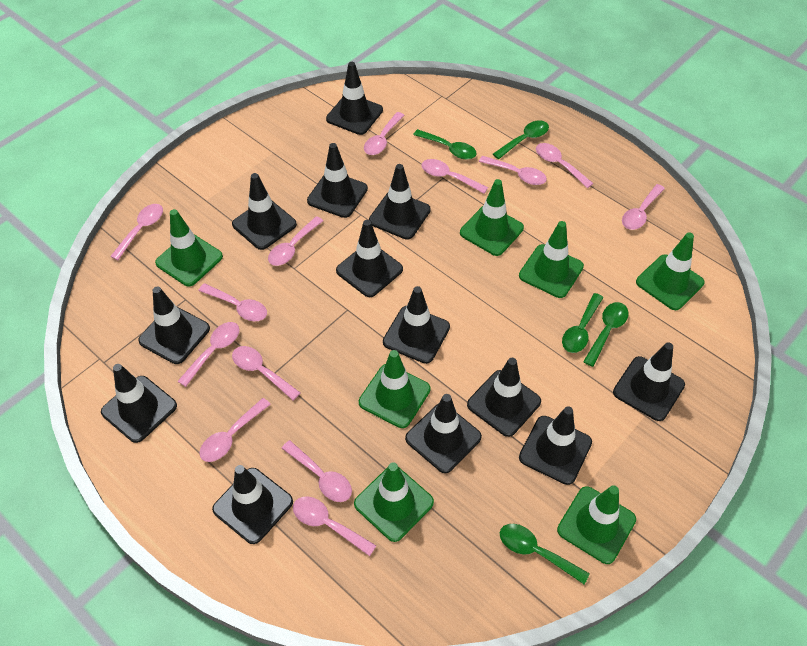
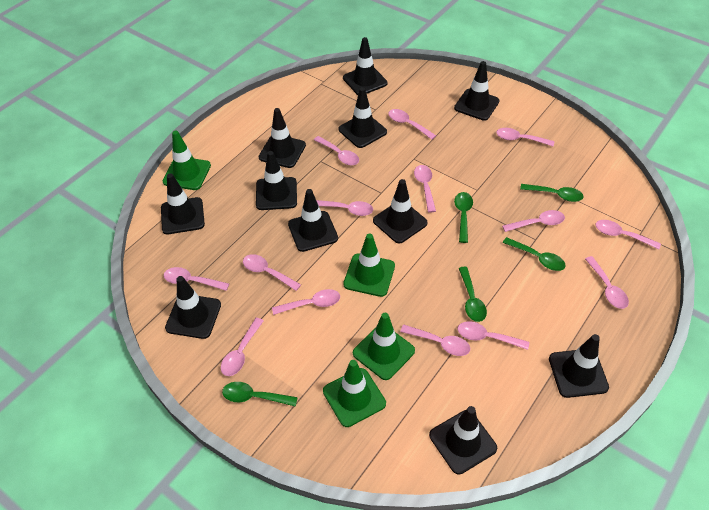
black traffic cone: [101,364,177,443] [138,286,210,364] [212,465,293,544] [232,173,297,250] [307,143,368,218] [326,62,383,135] [336,220,403,297] [369,164,431,240] [383,286,450,364] [405,394,482,473] [467,358,541,437] [519,407,592,485] [613,342,685,421] = 13 -> [161,173,205,234] [165,276,221,339] [256,151,297,210] [259,108,306,168] [288,189,338,252] [339,87,387,148] [343,37,387,95] [373,179,428,243] [429,406,497,474] [454,61,500,121] [549,334,609,398] = 11
green traffic cone: [155,209,223,286] [354,463,434,542] [359,350,431,428] [460,179,524,256] [519,221,584,298] [557,485,636,564] [636,233,704,310] = 7 -> [163,131,211,190] [323,360,386,427] [343,233,395,297] [353,313,415,380] = 4
pink spoon: [110,204,163,260] [177,322,239,387] [198,283,267,321] [199,398,271,462] [232,346,300,400] [268,216,323,266] [282,440,352,502] [293,496,376,556] [364,112,404,155] [421,159,488,194] [479,156,547,185] [536,143,593,188] [622,184,665,230] = 13 -> [164,267,229,291] [221,318,264,376] [243,254,301,291] [272,289,340,315] [314,136,359,166] [316,200,373,216] [388,109,436,140] [400,325,470,356] [414,165,436,213] [458,321,529,350] [496,128,554,146] [502,210,565,232] [585,256,629,309] [596,220,661,249] = 14

